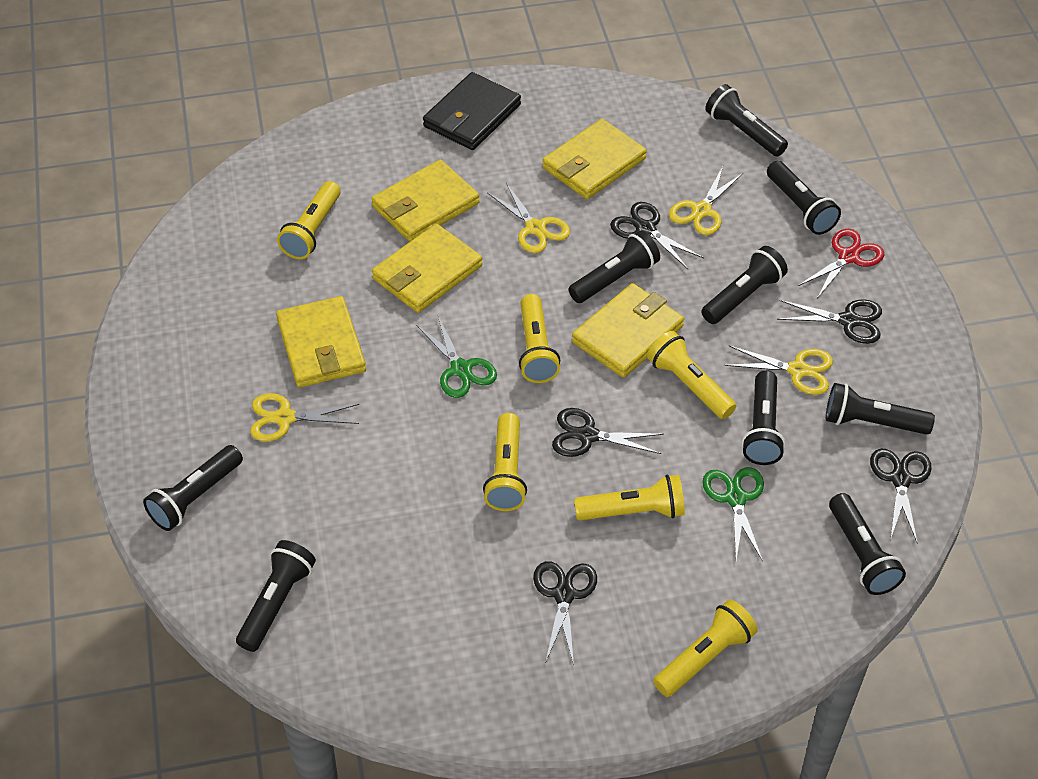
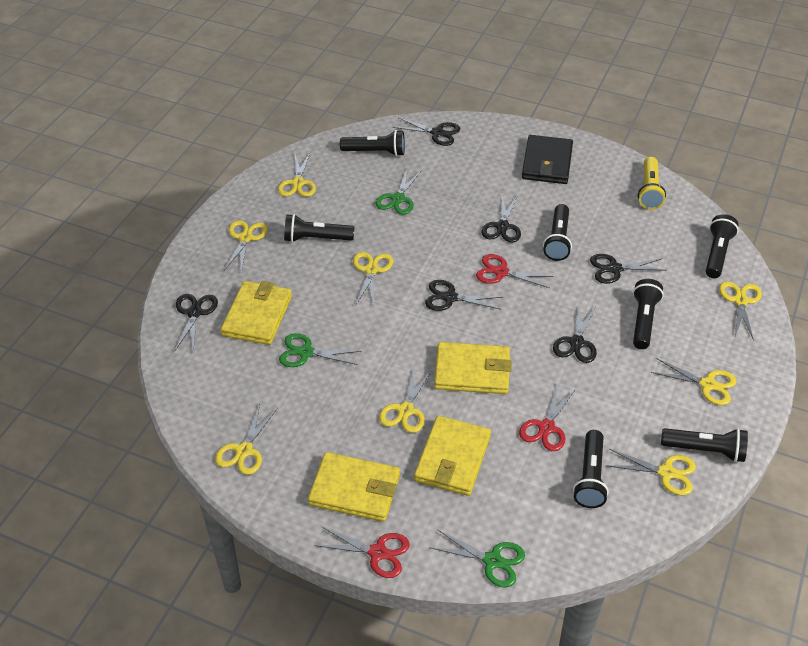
black flashlight: [143,445,243,531] [236,540,316,652] [568,231,660,303] [701,246,788,324] [705,84,788,156] [742,370,785,465] [767,161,841,235] [826,383,935,435] [829,493,906,595] = 9 -> [284,214,354,242] [340,130,405,156] [543,204,572,261] [573,430,609,508] [633,279,664,349] [661,428,748,462] [706,214,739,278] = 7
black scissors: [533,561,597,665] [552,408,664,457] [610,202,704,269] [777,299,882,344] [870,449,932,542] = 5 -> [175,294,218,353] [393,118,460,146] [425,280,503,311] [481,195,521,243] [553,303,597,363] [590,254,667,284] = 6
green scissors: [416,316,497,398] [703,467,764,562] = 2 -> [279,333,361,367] [376,168,422,215] [429,529,525,588] = 3
red scissors: [798,229,884,300] = 1 -> [314,527,410,578] [476,254,553,288] [519,383,576,451] = 3
yellow flashlight: [277,181,341,259] [483,413,527,511] [519,294,560,383] [574,474,685,520] [647,331,736,419] [653,600,758,697] = 6 -> [638,157,666,210] = 1
yellow scissors: [250,393,359,442] [487,183,570,253] [669,166,743,235] [724,346,833,395] = 4 -> [215,404,278,475] [224,220,268,272] [278,153,316,197] [353,252,393,307] [379,368,432,433] [606,449,696,495] [651,359,737,405] [719,281,762,340] = 8
yellow wallet: [276,296,366,388] [372,160,480,242] [372,224,483,313] [542,119,647,199] [572,283,684,378] = 5 -> [221,281,292,345] [308,452,400,522] [414,416,491,496] [434,342,512,394] = 4

